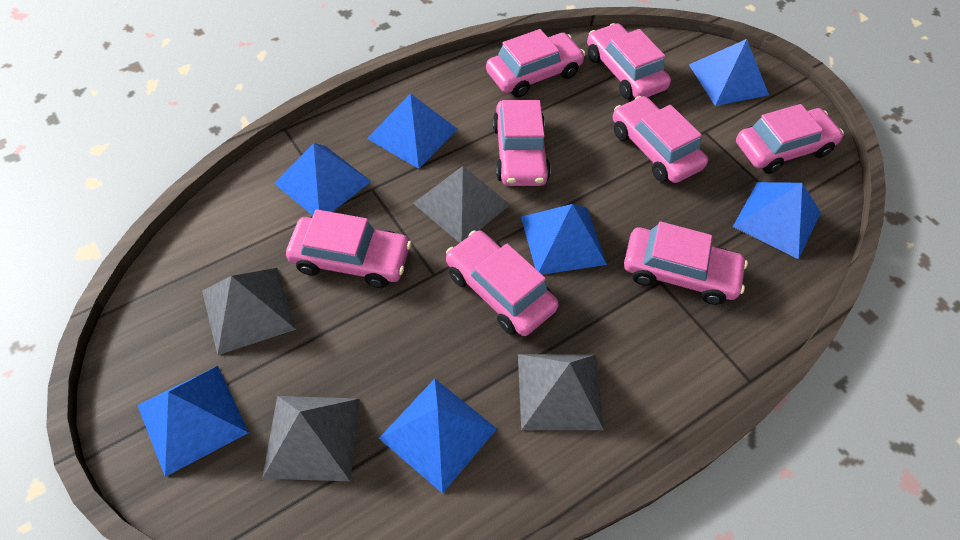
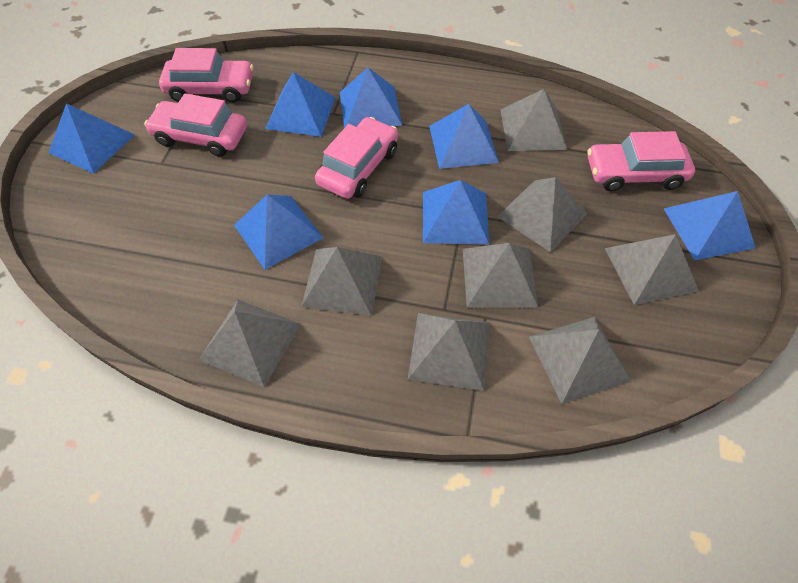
grey pyramid: [202,268,296,355] [262,396,360,481] [413,166,510,243] [518,354,604,430] = 4 -> [199,300,301,387] [301,247,382,316] [408,313,490,391] [463,243,538,308] [497,177,588,252] [500,89,567,151] [529,317,632,404] [605,234,699,305] = 8
pink car: [286,209,412,288] [446,230,559,336] [486,29,585,98] [492,100,551,186] [587,23,671,99] [613,96,708,183] [624,221,748,305] [736,104,844,174] = 8 -> [144,94,247,157] [159,48,254,103] [315,117,398,199] [588,131,695,191] = 4

